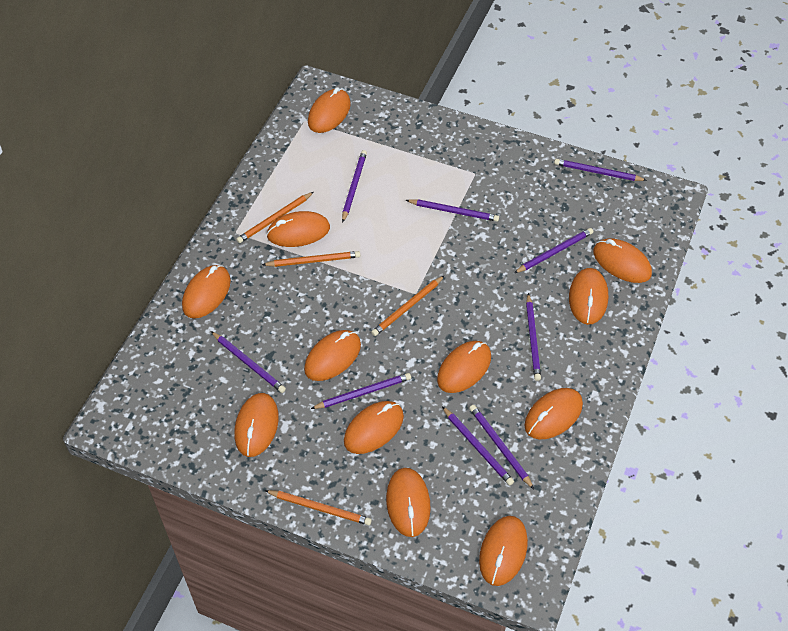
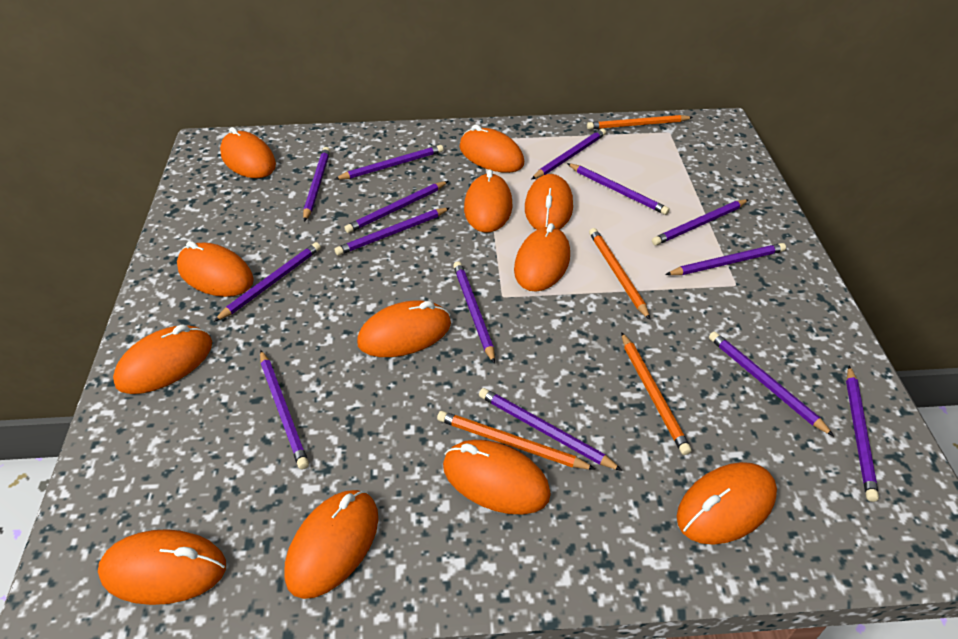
purple pencil: [211,331,286,393] [311,373,411,409] [342,150,367,223] [406,199,499,222] [442,406,514,486] [469,405,534,489] [514,228,593,273] [526,293,541,381] [554,159,647,181] = 9 -> [214,242,321,322] [260,350,309,470] [303,147,330,222] [335,145,443,180] [335,208,450,256] [344,181,448,233] [453,261,495,364] [479,388,622,471] [531,128,606,180] [567,163,670,215] [652,199,749,245] [665,243,786,275] [709,331,834,436] [846,366,879,502] = 14

